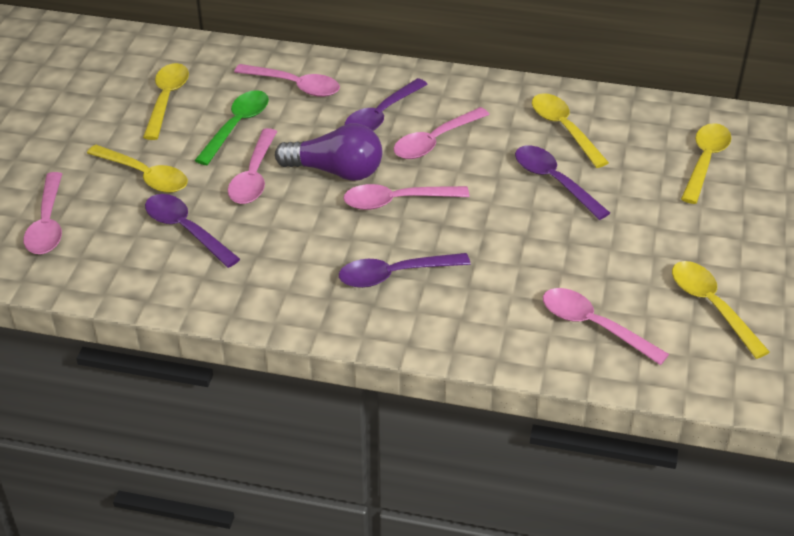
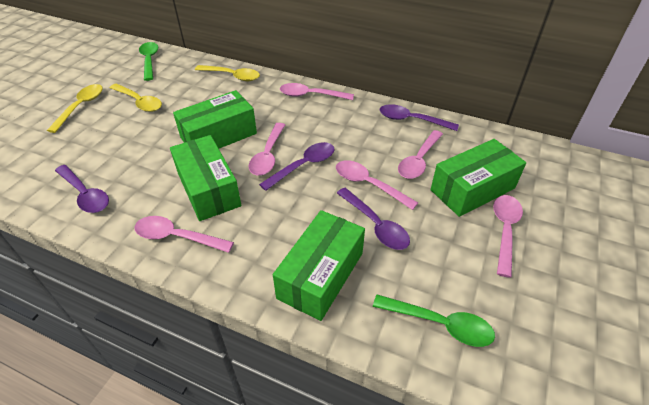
green box: none = 0 -> [170,135,241,221] [173,90,257,148] [273,210,365,321] [431,139,526,217] = 4
green spoon: [194,90,269,165] = 1 -> [139,42,159,81] [373,295,495,347] = 2
purple light bulb: [275,124,382,181] = 1 -> none = 0
yellow spoon: [87,145,188,193] [143,63,189,140] [532,93,609,168] [672,261,770,359] [681,123,731,204] = 5 -> [47,84,103,133] [110,83,162,112] [195,65,260,81] = 3

